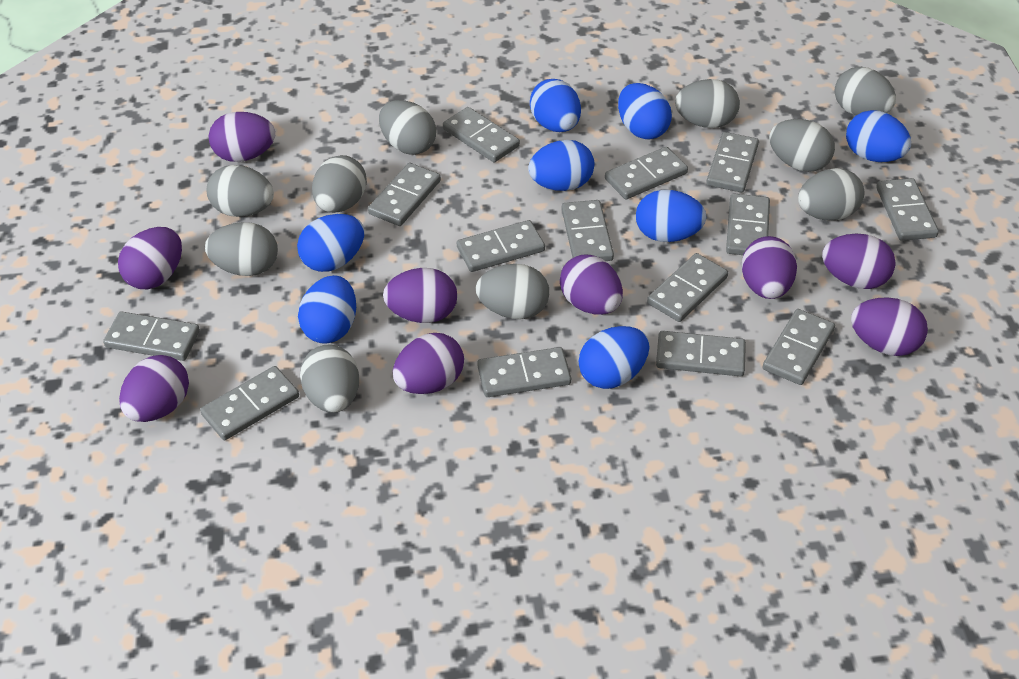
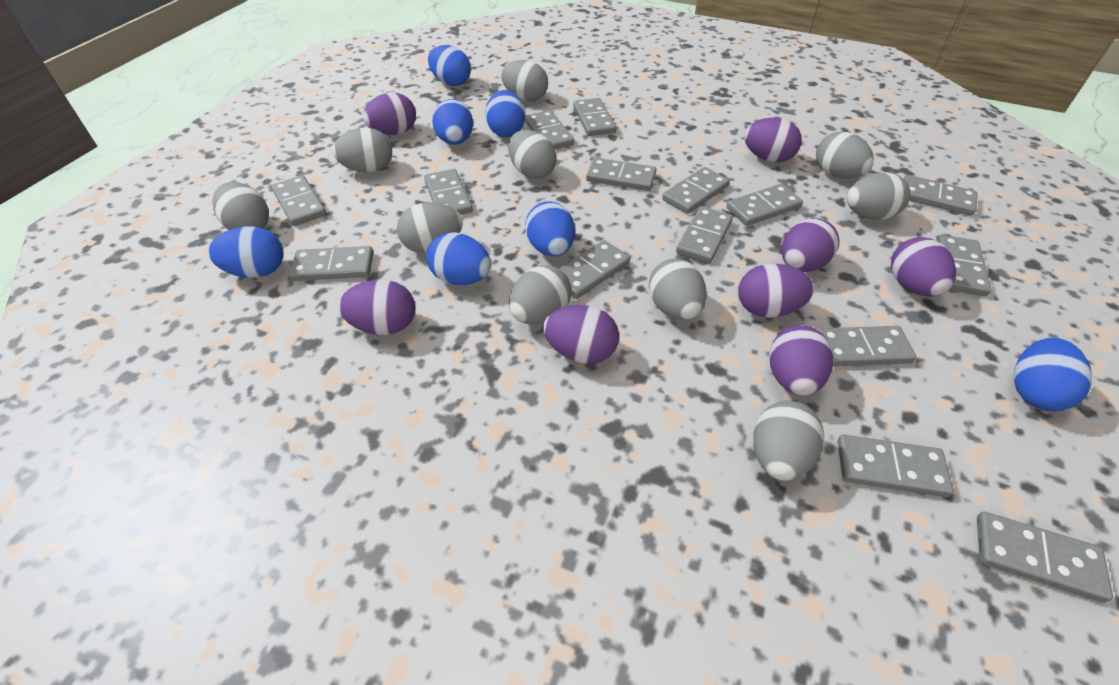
blue egg: [297,214,364,272] [298,275,356,344] [528,140,594,191] [530,79,581,132] [579,326,649,389] [618,83,672,139] [636,190,707,242] [846,110,911,162] = 8 -> [208,227,284,278] [426,232,491,285] [428,45,471,86] [432,99,473,145] [485,90,525,137] [525,201,575,256] [1013,338,1092,411] = 7
grey domino: [103,311,200,361] [200,366,299,440] [368,163,441,226] [443,107,520,162] [457,220,545,272] [477,347,571,397] [561,200,614,261] [605,147,688,199] [647,253,728,322] [656,331,746,377] [706,132,759,193] [726,193,770,255] [763,309,835,385] [876,178,939,241] = 14 -> [271,175,326,226] [289,246,373,281] [424,169,473,215] [525,110,574,149] [559,240,630,299] [573,98,616,136] [586,158,656,191] [662,167,730,214] [676,206,733,263] [726,184,803,226] [818,326,917,366] [837,435,954,497] [904,175,977,216] [937,235,992,296] [977,512,1113,603] = 15
purple egg: [118,227,182,289] [119,355,189,422] [209,112,275,162] [383,268,457,323] [393,333,464,394] [560,255,623,315] [741,236,797,299] [822,234,896,289] [851,297,928,356] = 9 -> [338,280,415,335] [363,92,416,135] [543,305,619,364] [738,263,814,318] [744,118,802,163] [769,325,834,396] [781,218,840,272] [891,237,956,297] = 8

